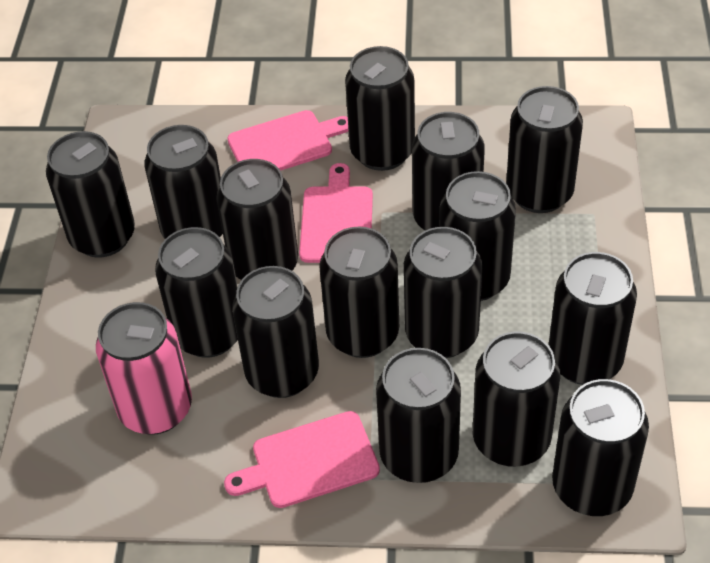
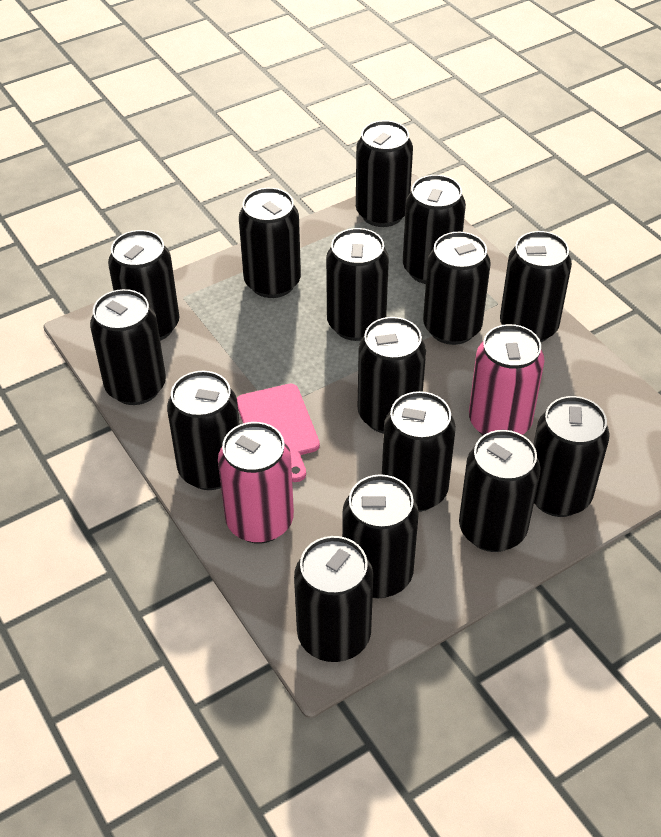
pink can: [96,302,192,435] = 1 -> [218,422,294,544] [469,324,544,436] = 2
pink cutting board: [224,411,380,508] [227,110,348,171] [299,163,373,263] = 3 -> [237,384,320,482] = 1

